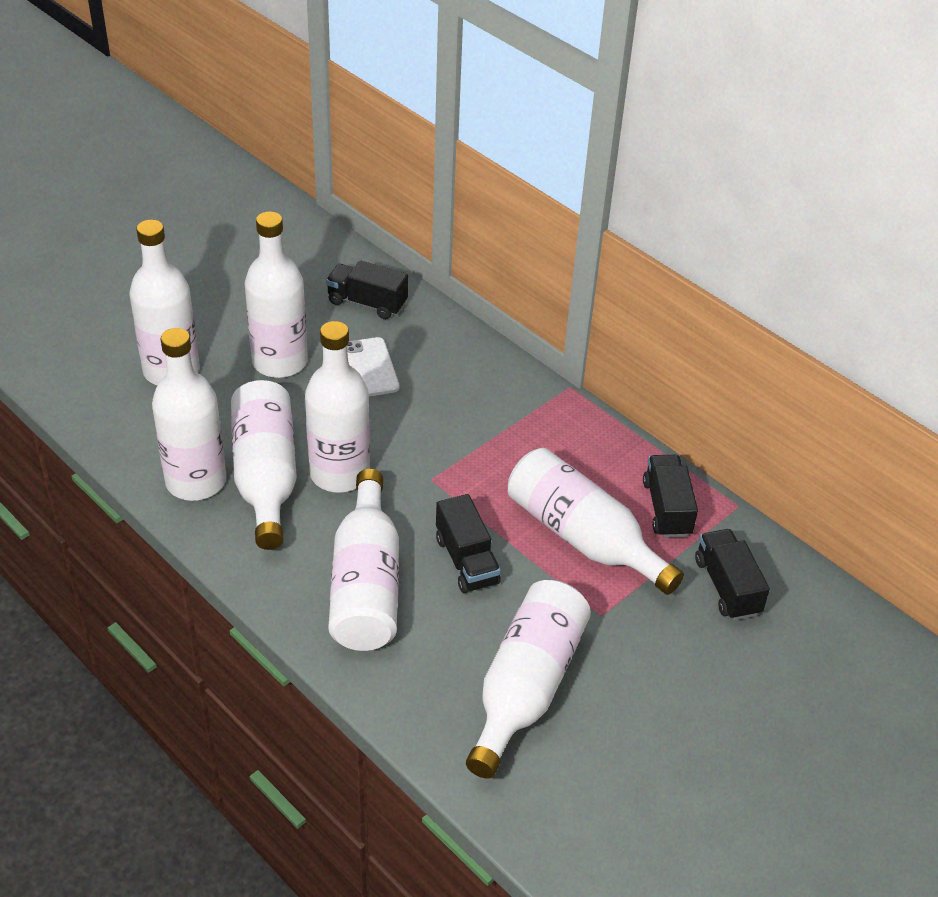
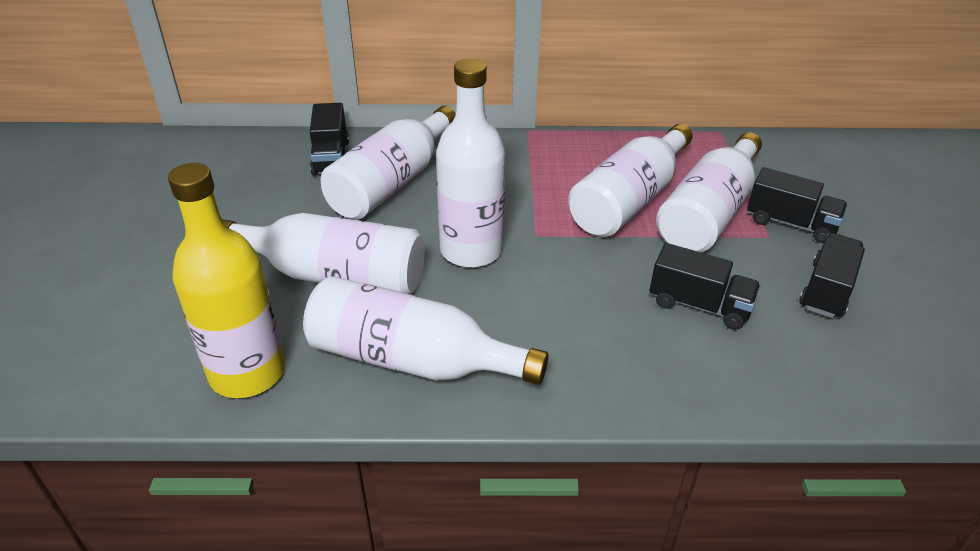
white bottle: [129,220,200,385] [152,328,226,501] [231,380,297,550] [244,211,308,378] [305,321,370,493] [328,469,399,651] [466,580,591,779] [508,448,684,595] = 8 -> [222,213,425,294] [303,276,548,385] [320,106,456,220] [436,59,505,268] [568,124,693,237] [656,132,762,252] = 6
white phone: [347,337,399,396] = 1 -> none = 0
yellow bottle: none = 0 -> [168,163,285,398] = 1

